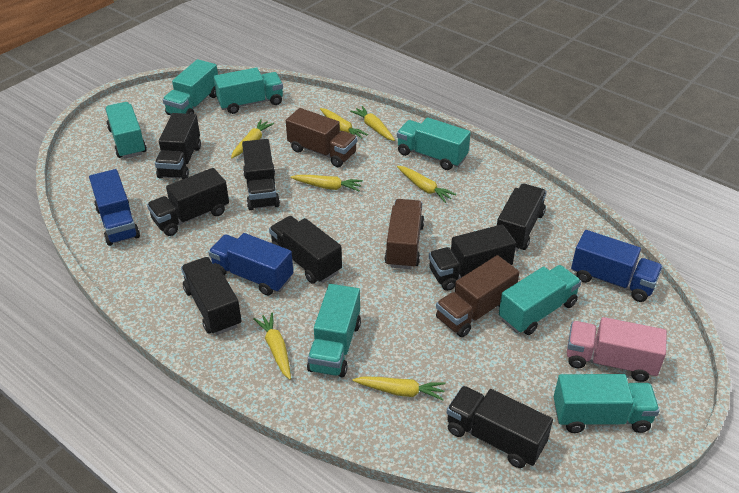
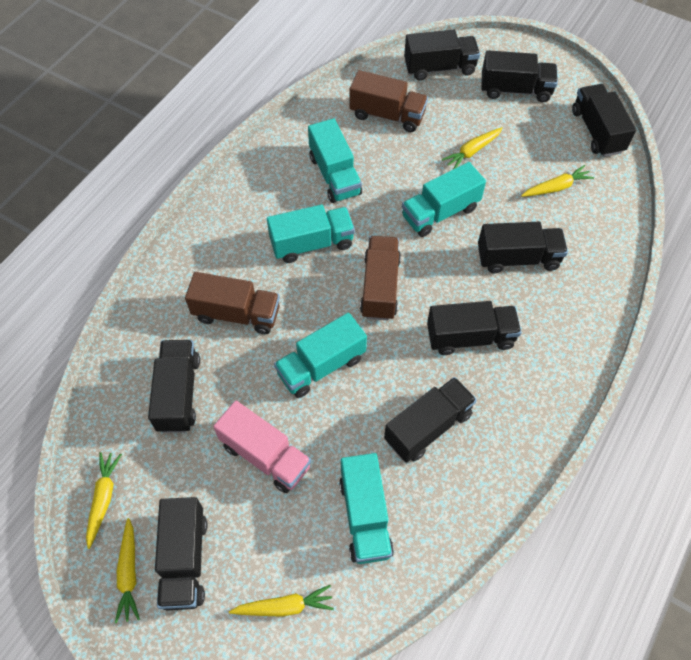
blue truck: [89,169,140,246] [208,233,293,296] [571,230,663,302] = 3 -> none = 0
turquoise truck: [105,102,147,158] [163,59,218,115] [214,67,283,114] [307,284,361,377] [397,117,471,170] [499,265,582,335] [554,374,660,433] = 7 -> [267,204,355,263] [274,313,367,398] [308,118,362,203] [339,453,394,564] [402,162,486,237] = 5
yellow carrot: [231,120,274,159] [253,312,291,380] [290,175,363,191] [320,108,368,138] [350,106,395,141] [352,376,445,400] [397,166,456,203] = 7 -> [86,452,122,549] [115,518,140,623] [229,585,334,617] [442,127,503,169] [521,165,594,197] = 5

